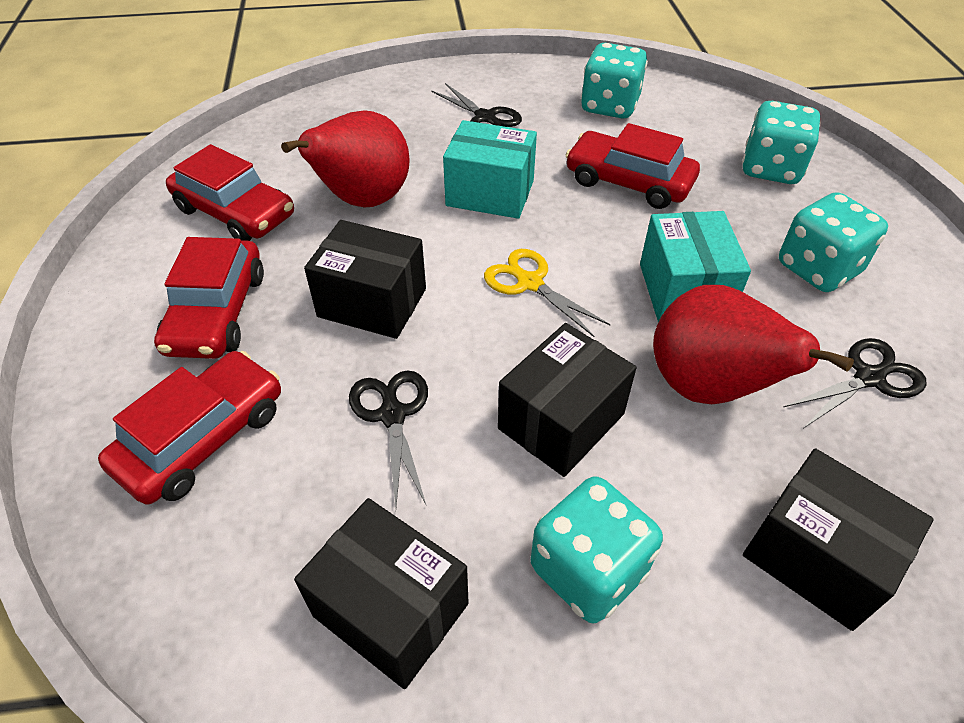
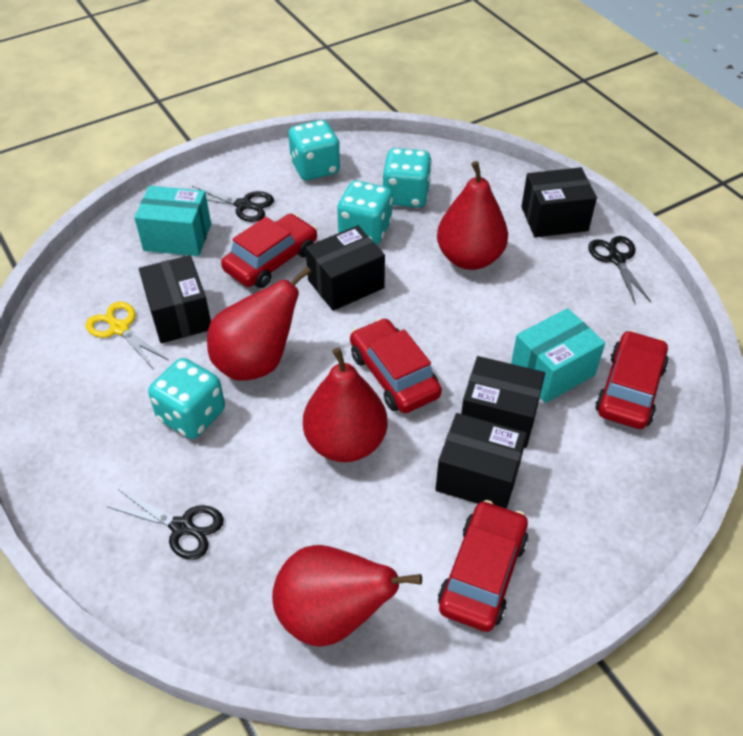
black box: [294,498,469,689] [304,220,426,339] [498,323,637,477] [743,448,934,631] = 4 -> [139,255,211,343] [305,225,385,311] [435,413,527,509] [461,356,545,448] [521,167,597,237] = 5
red pear: [281,110,409,207] [653,285,854,404] = 2 -> [207,266,311,381] [272,545,422,647] [303,347,388,462] [437,161,508,270] = 4

